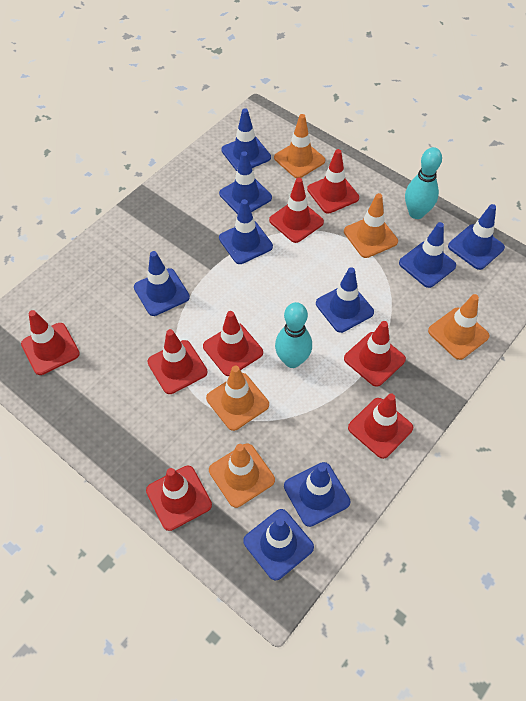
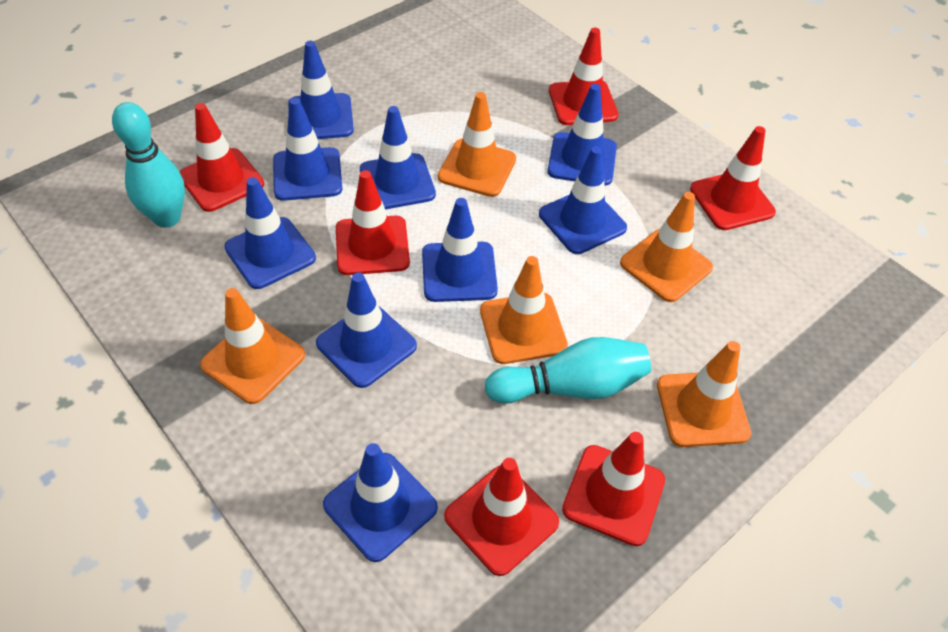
red traffic cone: [21,310,80,375] [146,466,212,531] [147,329,208,394] [203,311,263,376] [269,178,324,243] [307,149,359,213] [344,321,406,387] [348,394,413,459] = 8 -> [179,103,264,212] [336,170,410,275] [444,458,559,576] [549,28,619,125] [562,432,665,546] [690,126,776,230] = 6

